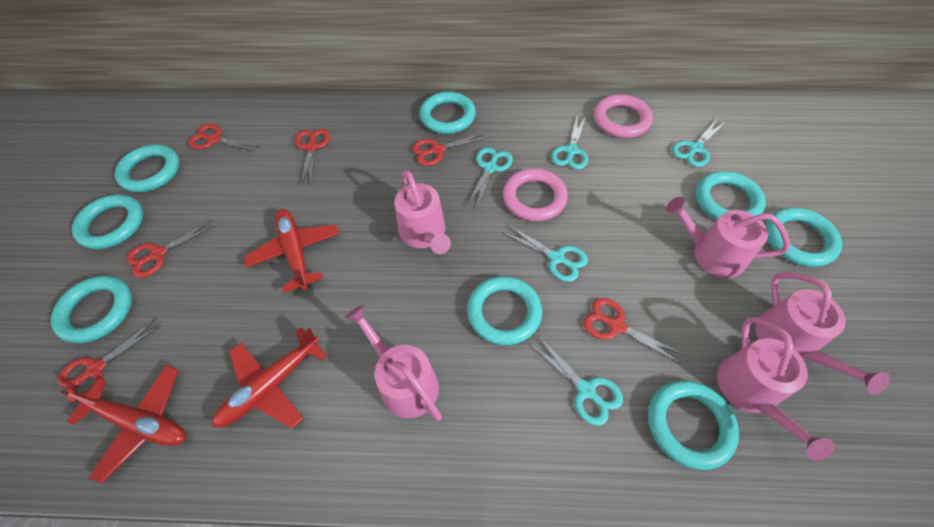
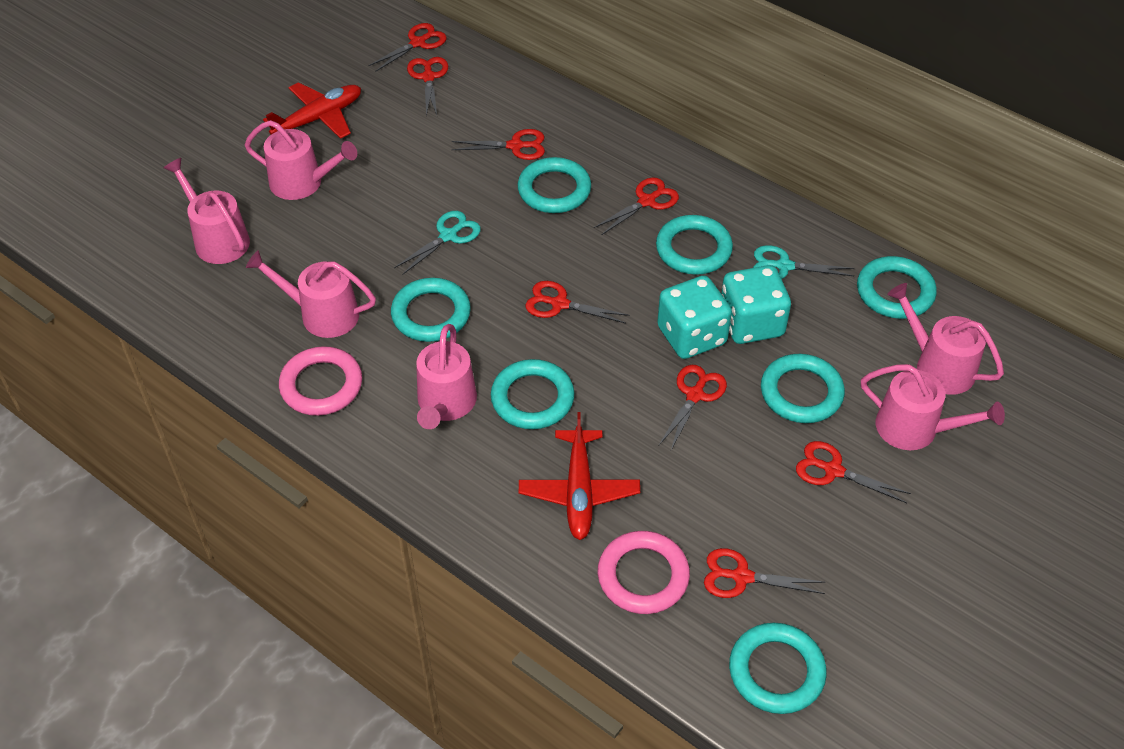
pink watering can: [345,304,442,421] [395,170,451,254] [666,197,790,278] [717,317,834,461] [755,272,890,394] = 5 -> [164,158,250,264] [245,120,357,200] [246,250,376,338] [416,324,477,429] [861,364,1005,450] [887,283,1004,395] = 6
red plane: [61,365,186,484] [212,327,327,429] [244,209,339,293] = 3 -> [263,82,361,139] [519,412,640,540] = 2
red scissors: [57,318,162,402] [126,220,217,278] [188,124,261,152] [295,129,330,186] [412,133,489,166] [583,298,685,364] = 6 -> [368,23,447,72] [407,57,448,117] [452,129,545,160] [525,281,629,323] [594,178,679,235] [659,365,727,452] [704,548,825,598] [796,441,911,503] = 8
turquoise dice: none = 0 -> [657,276,732,359] [721,265,791,344] = 2
turquoise ring: [51,276,132,343] [72,194,143,249] [114,144,180,192] [419,92,476,134] [467,276,542,345] [648,380,739,470] [696,171,766,220] [766,207,842,267] = 8 -> [391,278,471,342] [491,359,575,429] [518,157,591,213] [656,215,733,275] [729,623,827,714] [761,354,845,423] [857,256,937,319] = 7
turquoise scissors: [467,147,513,207] [502,225,588,282] [529,335,623,426] [551,116,588,169] [672,119,725,167] = 5 -> [394,211,481,275] [753,245,854,279] = 2

